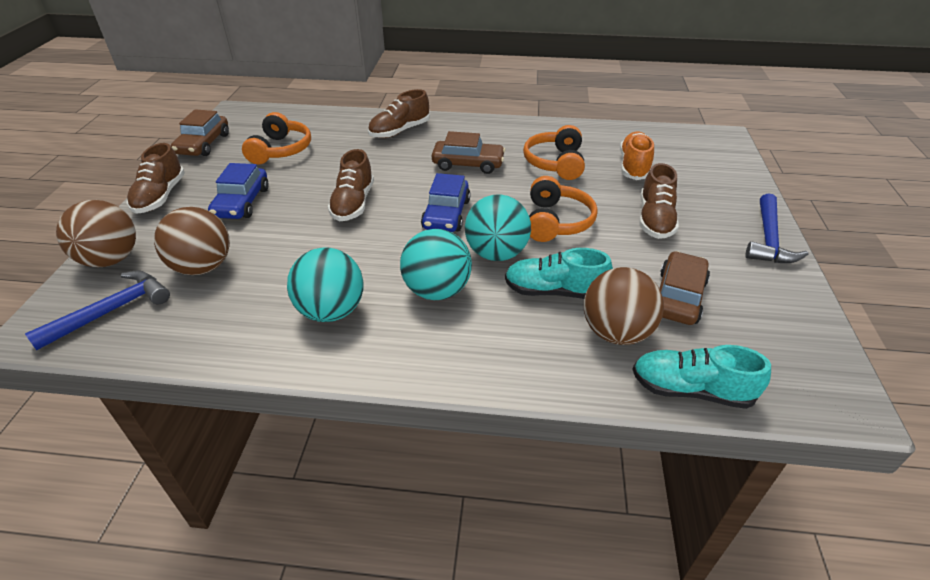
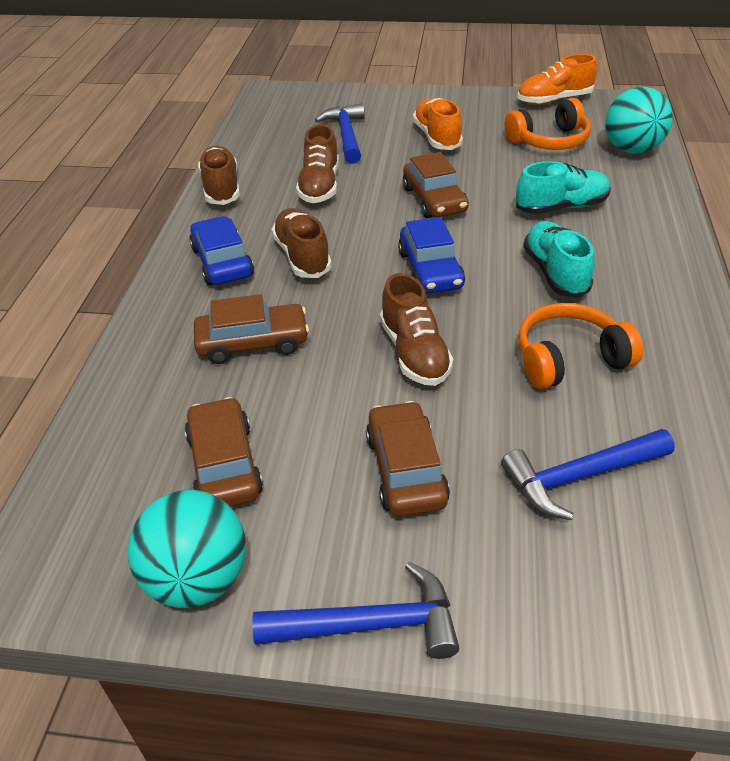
blue hammer: [25,271,170,350] [745,193,809,263] = 2 -> [252,562,459,659] [315,103,365,164] [501,429,675,520] = 3
brown ball: [56,200,136,267] [154,207,230,275] [584,267,664,345] = 3 -> none = 0
brown car: [171,109,229,156] [432,131,505,174] [659,251,710,325] = 3 -> [185,397,263,506] [194,294,309,364] [366,401,450,516] [403,152,469,218] = 4
orange headphones: [242,112,311,164] [523,125,585,180] [529,176,598,242] = 3 -> [504,98,591,150] [518,303,643,389] = 2
orange shoe: [620,132,654,180] = 1 -> [413,98,463,150] [517,54,598,105] = 2
turquoise ball: [287,247,364,322] [400,229,472,300] [465,194,531,261] = 3 -> [128,490,246,608] [605,87,673,154] = 2

